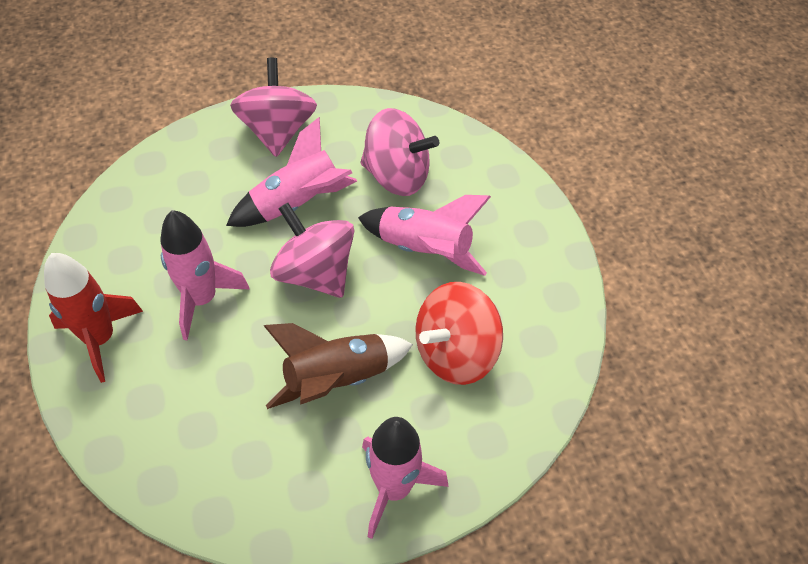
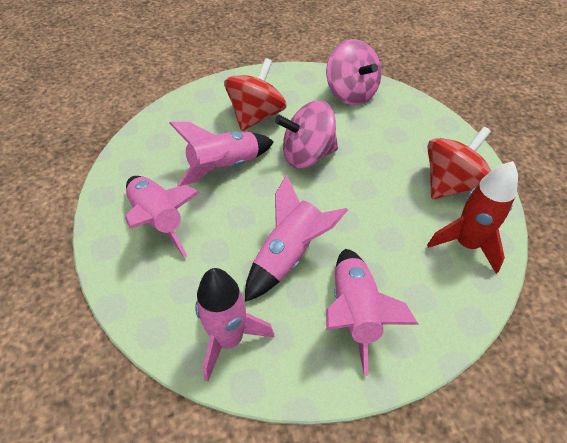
brown rocket: [264,323,413,409] = 1 -> none = 0
pink rocket: [160,210,249,340] [226,117,357,227] [358,195,491,276] [362,417,449,539] = 4 -> [125,176,200,258] [169,122,274,187] [195,268,274,382] [245,174,348,302] [326,249,419,376] = 5
pink spinning top: [230,58,317,157] [270,203,354,298] [360,108,439,196] = 3 -> [275,100,338,168] [326,39,381,105] = 2
red spinning top: [415,282,503,385] = 1 -> [224,58,287,131] [427,127,491,199] = 2

